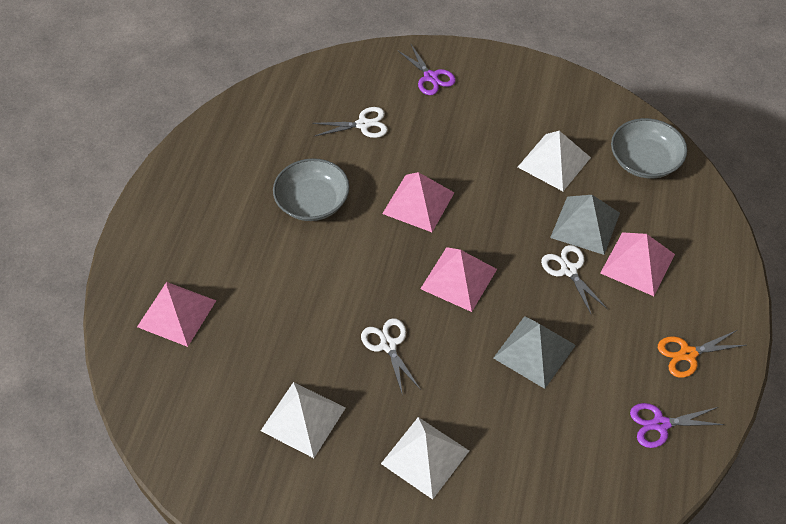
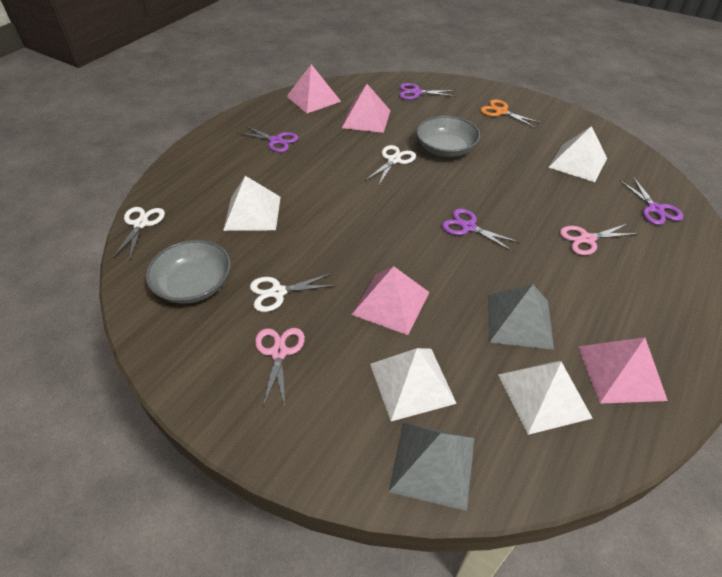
pink scissors: none = 0 -> [255,328,305,407] [560,223,639,255] = 2
purple scissors: [397,44,456,95] [630,403,725,448] = 2 -> [236,125,298,152] [399,83,456,100] [442,208,520,252] [620,177,683,225] = 4
white pyramid: [261,382,345,458] [381,417,469,499] [518,131,591,191] = 3 -> [223,176,281,231] [370,348,457,421] [498,361,593,435] [548,126,607,182] = 4

